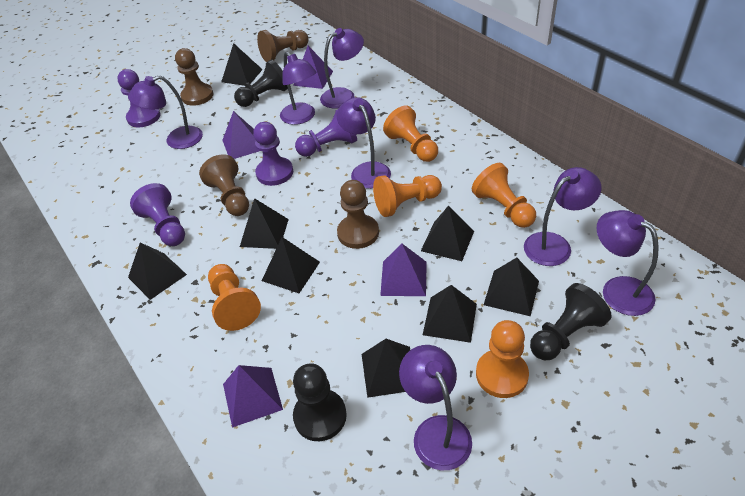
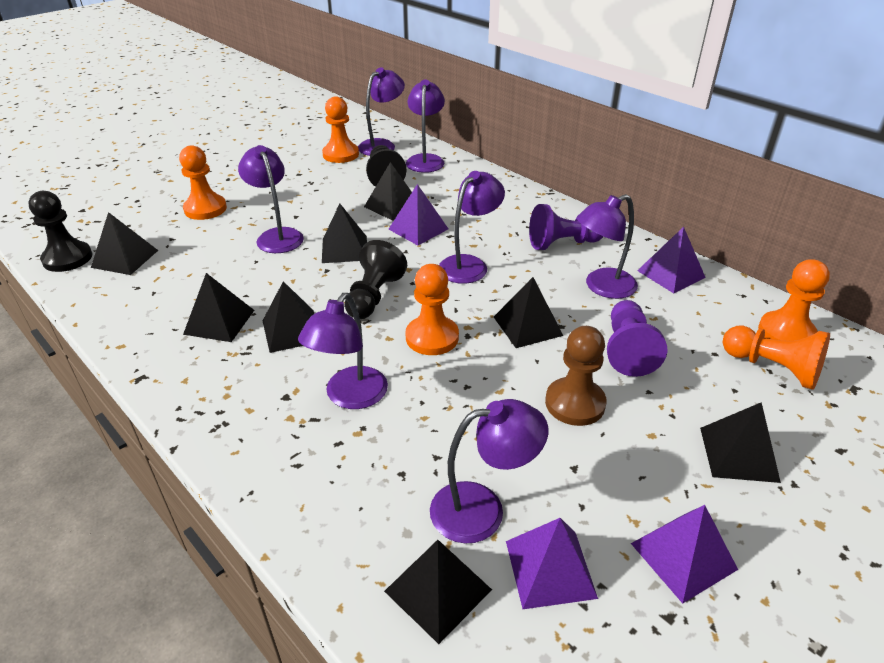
brown pawn: [175,48,214,106] [199,154,249,216] [257,30,309,62] [337,180,379,249] = 4 -> [545,326,607,426] = 1
purple pawn: [117,69,161,127] [130,183,185,246] [253,122,293,186] [295,109,357,157] = 4 -> [529,204,604,250] [607,300,668,377] = 2

